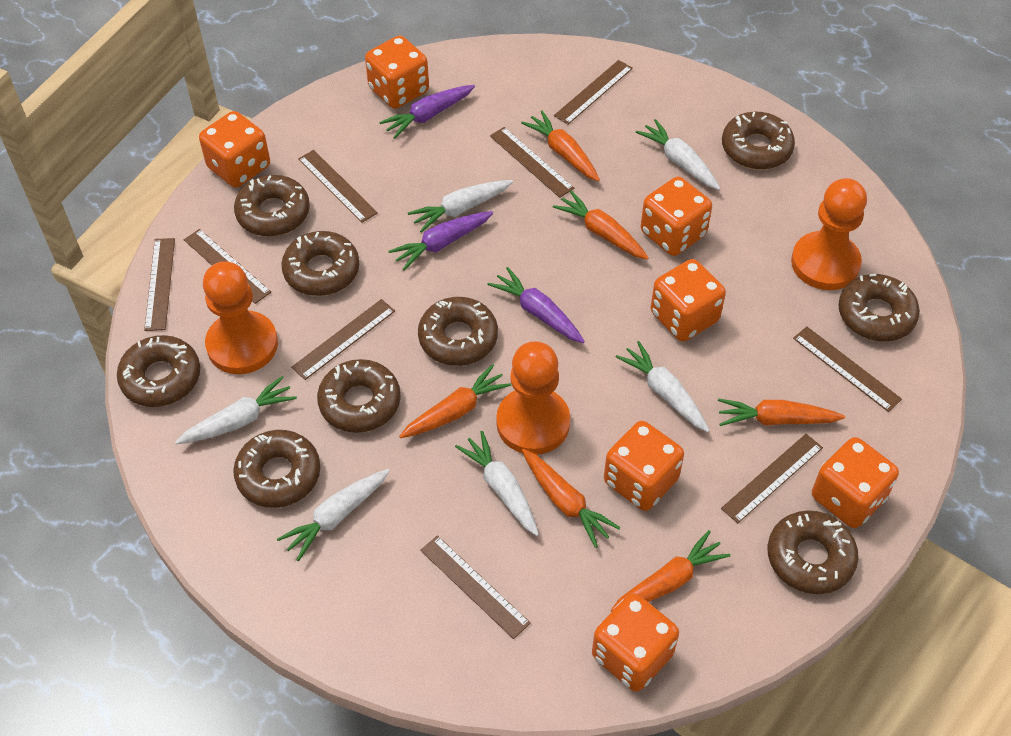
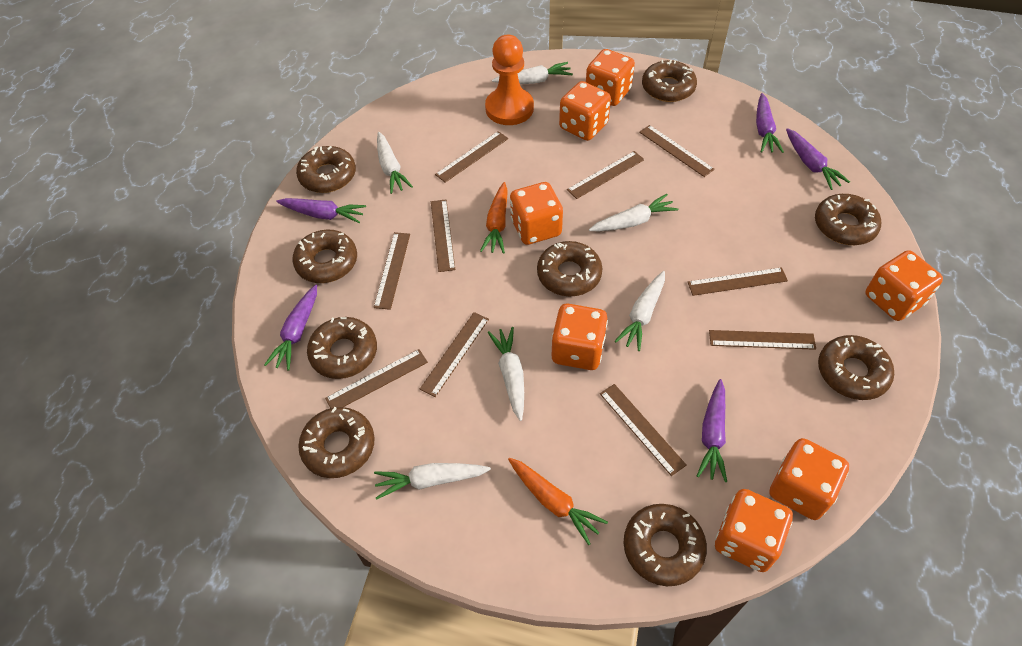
brown ruler: [144,238,175,331] [184,229,271,304] [291,299,395,380] [298,150,378,223] [420,535,531,639] [490,127,574,198] [554,60,633,124] [721,434,823,523] [793,326,902,412] = 9 -> [325,349,428,408] [374,232,410,310] [420,312,489,397] [431,199,455,272] [435,131,508,183] [567,151,644,199] [600,384,686,476] [639,125,714,177] [688,267,788,296] [709,330,816,350] = 10
orange carrot: [399,364,511,438] [521,111,600,181] [522,449,621,548] [553,191,649,260] [611,530,731,612] [718,398,845,426] = 6 -> [480,182,508,254] [508,458,608,545] = 2
orange pawn: [203,261,278,374] [496,341,570,455] [791,178,867,290] = 3 -> [485,35,534,125] = 1
purple carrot: [379,85,475,139] [388,211,493,270] [488,267,585,343] = 3 -> [264,285,317,370] [276,198,366,223] [697,379,727,482] [756,93,784,153] [786,128,850,190] = 5

